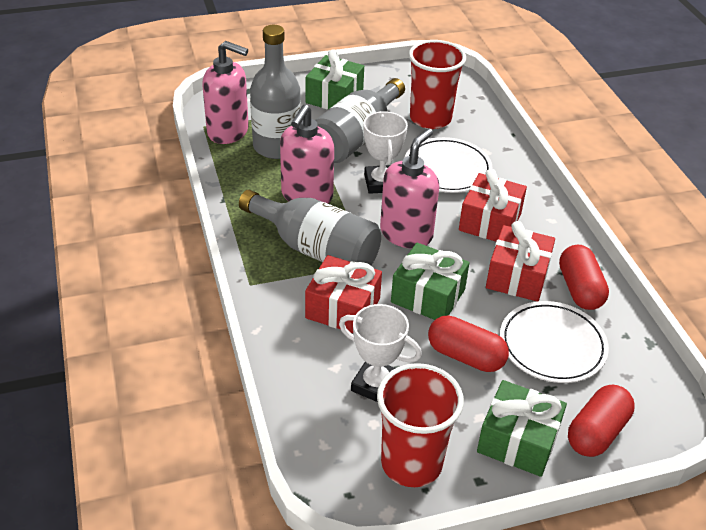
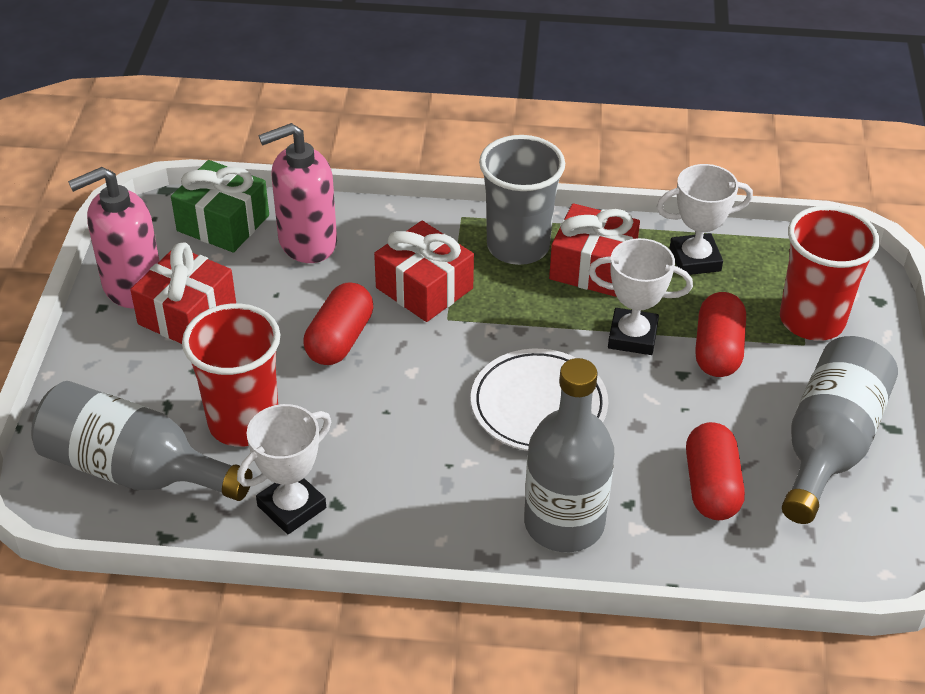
green gift: [305,49,364,110] [391,243,470,320] [477,380,567,477] = 3 -> [171,160,269,253] = 1
grey cup: none = 0 -> [479,135,565,265] = 1
pink soap dispenser: [202,41,249,144] [280,105,334,204] [380,128,439,249] = 3 -> [68,167,159,308] [259,123,337,263] = 2
white plate: [404,137,493,193] [500,301,609,383] = 2 -> [471,349,608,451] = 1
white trophy: [339,304,422,402] [364,111,408,194] = 2 -> [237,404,331,534] [588,238,693,355] [656,164,753,275] = 3

